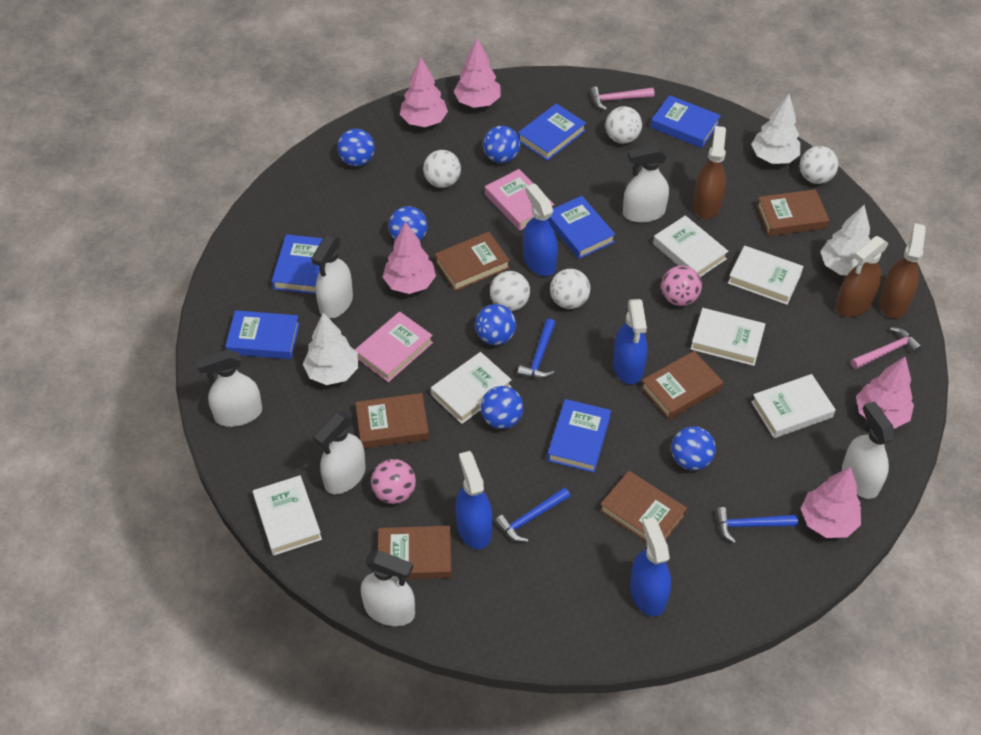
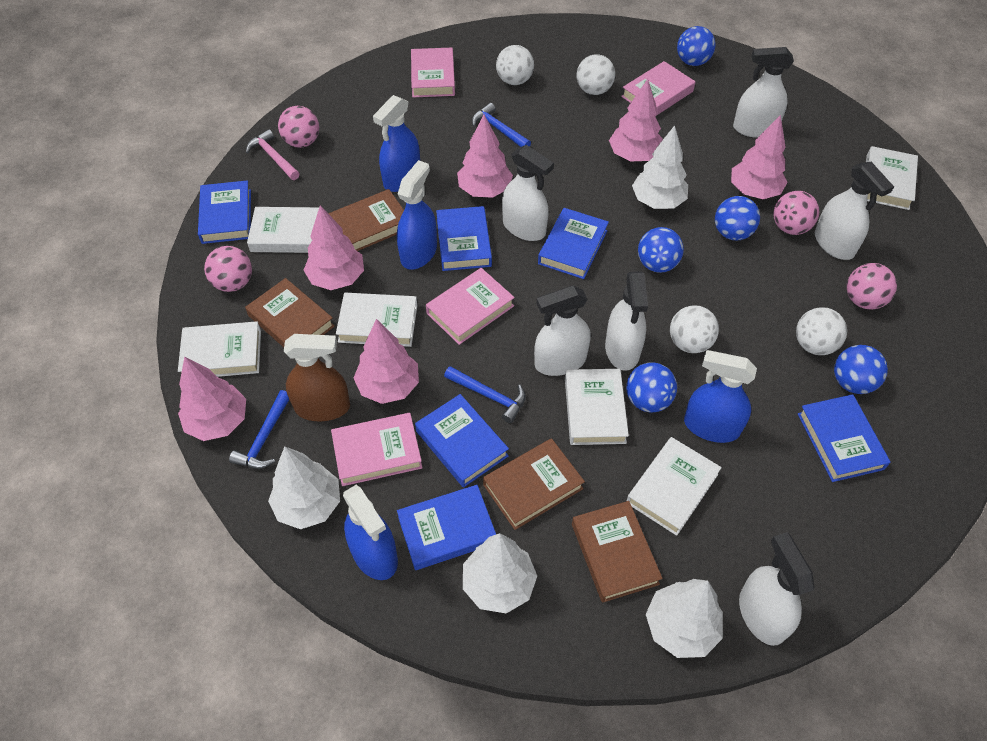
blue ball: [337,129,375,166] [388,206,428,241] [475,304,516,345] [480,386,524,429] [483,126,520,163] [671,426,716,470] = 6 -> [626,362,677,413] [638,227,684,273] [677,26,716,66] [715,196,760,240] [834,345,888,394] = 5
brown book: [355,393,429,448] [378,526,452,579] [435,232,510,291] [600,471,687,542] [641,351,723,420] [757,189,829,236] = 6 -> [245,278,335,347] [328,189,404,251] [483,438,585,530] [572,501,663,603] = 4
brown spray bottle: [693,126,726,219] [836,236,889,317] [880,223,926,319] = 3 -> [284,334,350,422] = 1
pink ball: [371,459,416,504] [661,266,702,306] = 2 -> [204,246,252,292] [278,106,319,148] [773,191,819,235] [847,263,897,310] = 4
pink book: [355,312,433,382] [485,169,554,231] = 2 -> [331,413,423,486] [411,47,455,97] [426,268,515,345] [621,61,695,116] = 4
pink hammer: [590,86,654,110] [851,327,922,369] = 2 -> [246,129,300,180] = 1
pink tree: [383,222,436,294] [400,57,448,127] [453,38,501,108] [801,467,861,538] [856,356,914,429] = 5 -> [178,356,246,441] [304,205,364,290] [354,319,419,404] [457,115,513,198] [609,79,663,161] [731,115,788,199] = 6
white ball: [423,150,461,188] [490,271,530,311] [550,269,590,309] [605,106,642,144] [800,146,838,184] = 5 -> [496,45,534,85] [577,54,615,95] [670,305,719,353] [796,307,847,355] = 4
white tree: [303,313,358,385] [751,94,800,164] [820,205,870,275] = 3 -> [268,446,340,529] [463,533,537,613] [632,125,688,209] [646,579,723,658] = 4

